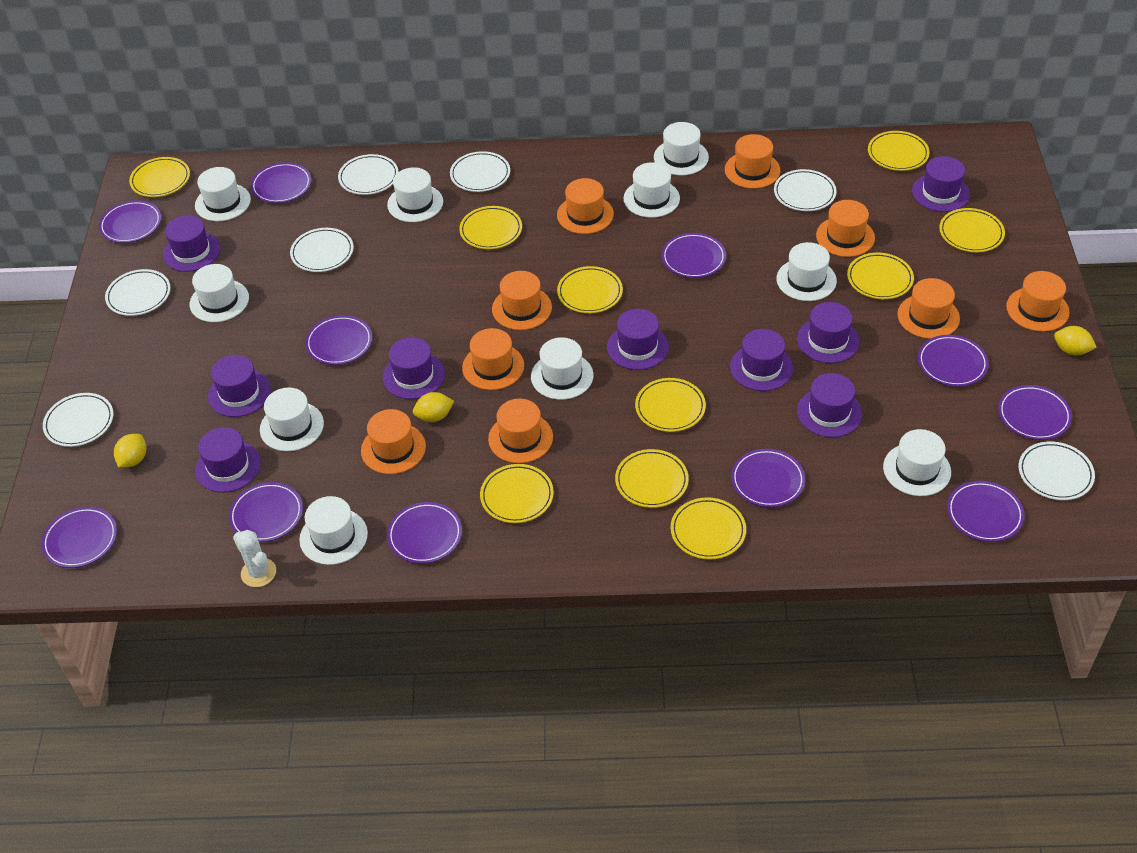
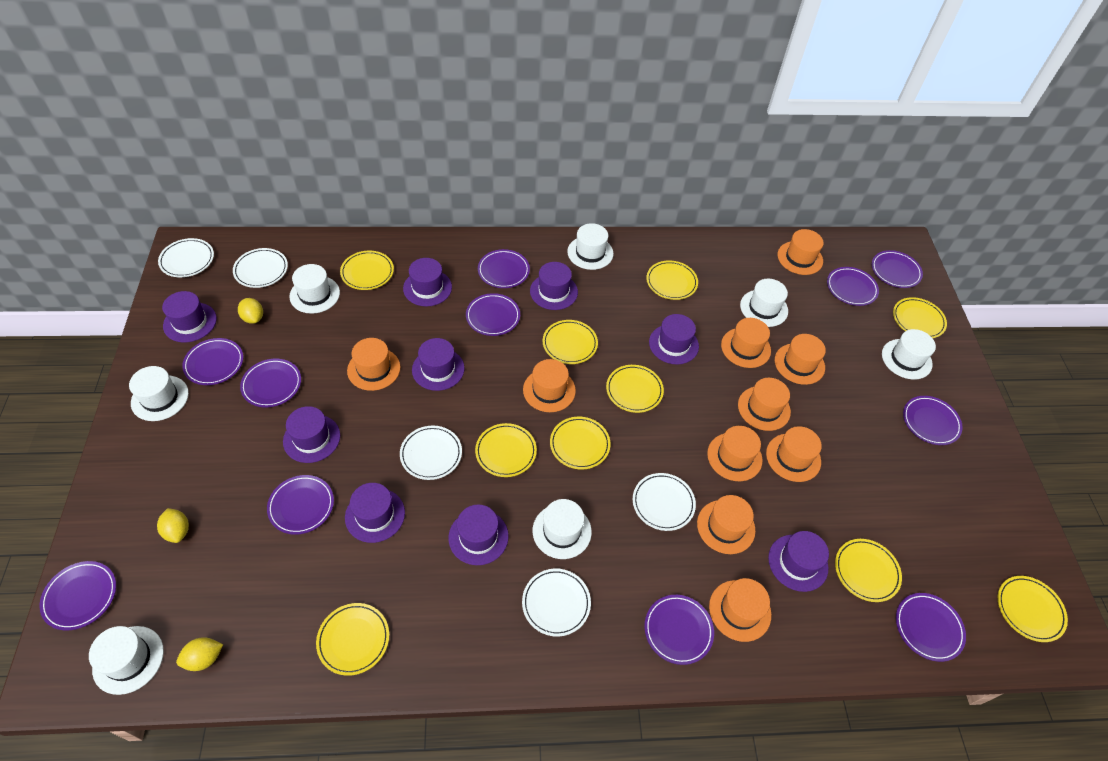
orange hat: [361,409,426,474] [462,328,524,390] [488,399,553,463] [492,271,552,330] [557,178,614,234] [725,134,780,189] [816,200,875,257] [897,278,960,339] [1006,271,1070,332] = 9 -> [347,338,401,391] [523,359,576,412] [697,495,756,554] [707,426,763,481] [709,578,771,642] [721,318,771,368] [738,378,791,431] [766,426,822,482] [775,334,826,385] [778,229,824,275] = 10
white cactus: [233,530,276,587] = 1 -> none = 0
white hat: [190,264,249,322] [195,167,251,221] [260,388,324,451] [299,496,368,565] [387,167,443,222] [531,337,593,400] [624,162,680,218] [654,122,709,176] [777,242,837,301] [883,429,951,496] = 10 -> [89,626,164,695] [129,366,189,421] [289,264,340,314] [533,499,592,559] [567,223,614,270] [740,279,788,327] [882,329,936,380] = 7
white plate: [43,393,113,447] [105,269,170,316] [290,228,354,272] [338,154,398,195] [450,151,510,192] [774,169,837,211] [1019,441,1095,500] = 7 -> [158,238,214,277] [233,248,288,288] [400,426,462,480] [522,569,591,637] [633,473,696,531] = 5

